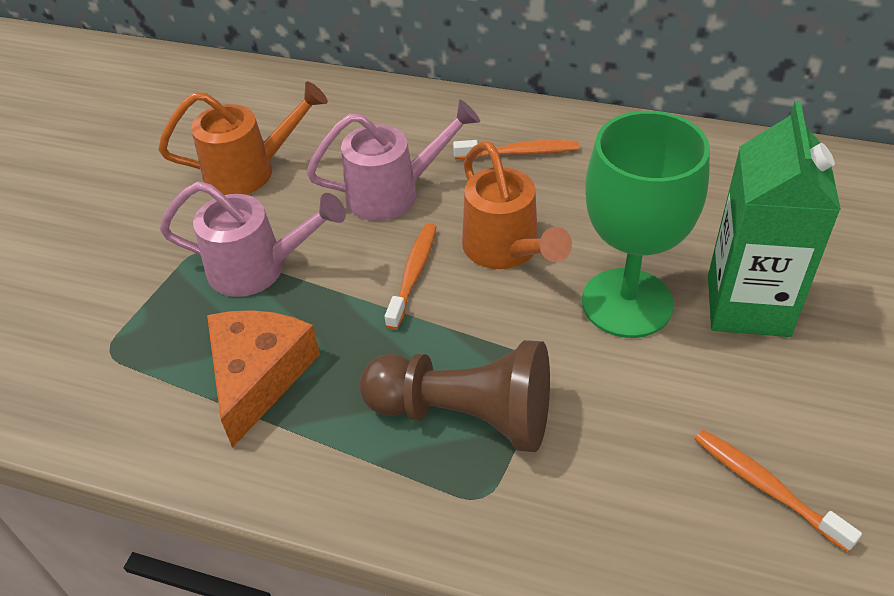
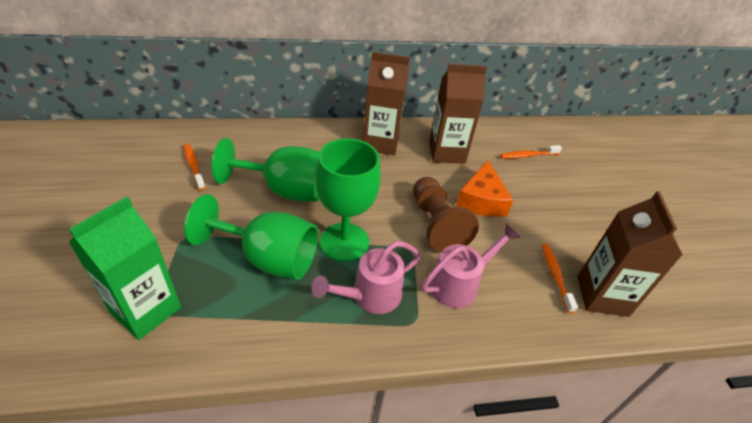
brown carton: none = 0 -> [363,52,410,155] [429,64,487,164] [578,191,683,317] = 3
green goblet: [582,111,710,338] = 1 -> [184,194,318,280] [211,138,320,202] [315,138,381,262] = 3
orange watering can: [158,82,328,195] [462,141,572,269] = 2 -> none = 0

